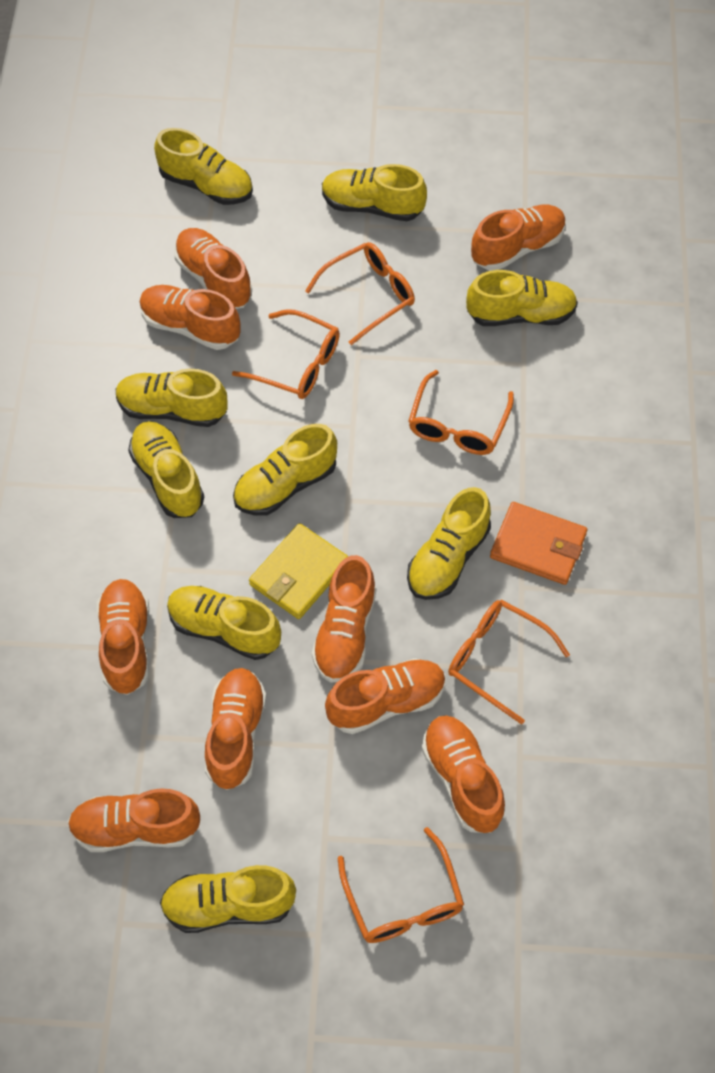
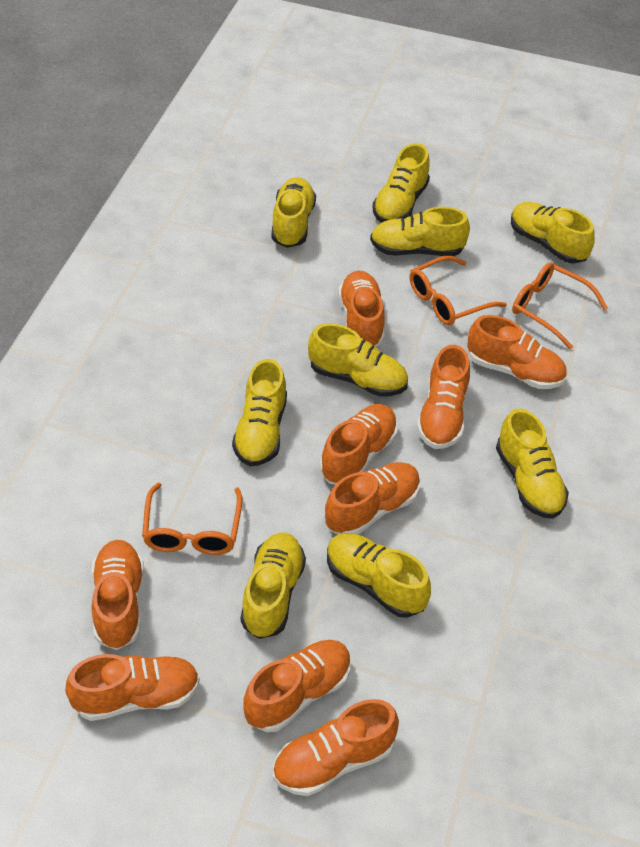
orange glasses: [232,309,340,399] [305,242,415,345] [338,827,464,943] [408,370,514,455] [448,600,570,725] = 5 -> [142,483,242,555] [410,256,507,326] [512,263,608,349] = 3
orange wallet: [490,502,587,585] = 1 -> none = 0
yellow wallet: [249,523,348,619] = 1 -> none = 0

